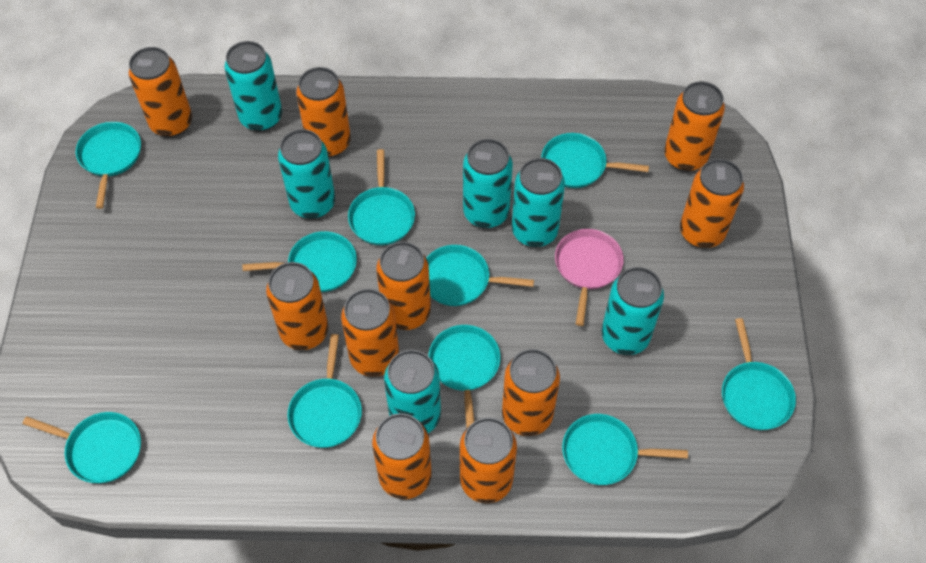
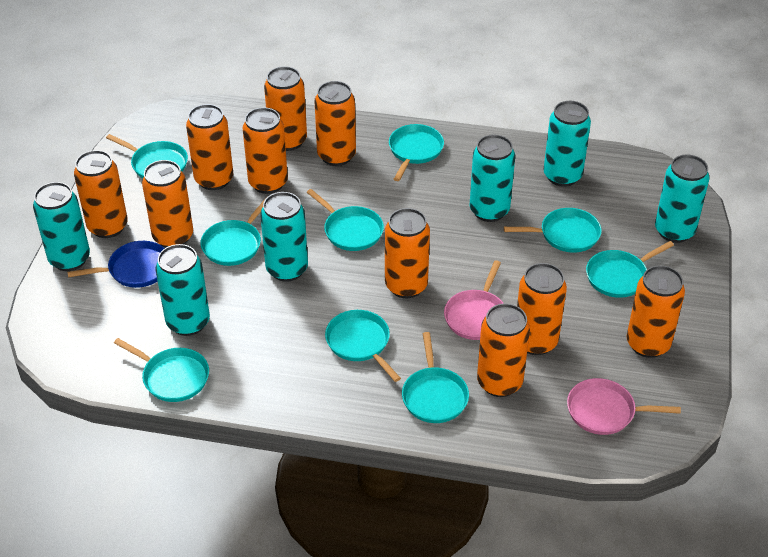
blue pan: none = 0 -> [67,241,165,288] = 1
pink pan: [555,229,624,326] = 1 -> [444,260,503,340] [567,378,681,435] = 2
turquoise pan: [22,412,141,483] [76,122,141,209] [242,231,357,292] [287,334,362,448] [348,149,415,245] [426,245,534,306] [428,325,500,429] [541,133,649,188] [562,414,688,485] [722,318,796,430] = 10 -> [106,134,188,178] [114,338,209,402] [200,197,267,266] [307,189,384,251] [325,310,401,382] [389,124,444,181] [402,332,469,423] [504,208,602,253] [586,241,674,298] = 9

